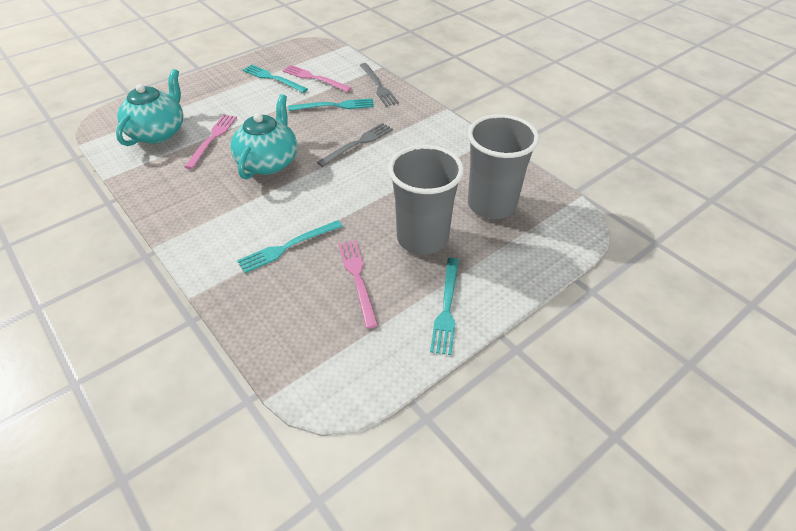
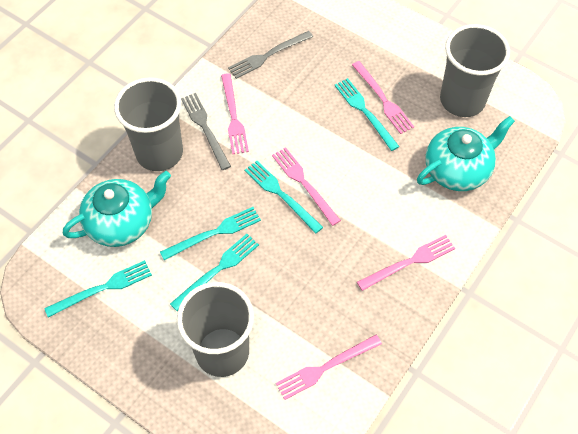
grey cup: [388,145,464,255] [468,114,539,219] = 2 -> [114,77,183,171] [177,282,254,377] [440,24,510,117] = 3
pink fork: [185,115,237,169] [282,65,352,92] [338,240,378,329] = 3 -> [221,73,249,154] [272,147,341,226] [276,335,382,400] [352,61,414,134] [357,235,455,291] = 5
turquoise fork: [237,220,343,273] [243,64,308,93] [288,98,374,111] [430,258,459,355] = 4 -> [44,260,152,318] [160,207,261,260] [170,234,259,311] [244,161,323,234] [335,78,400,151] = 5

